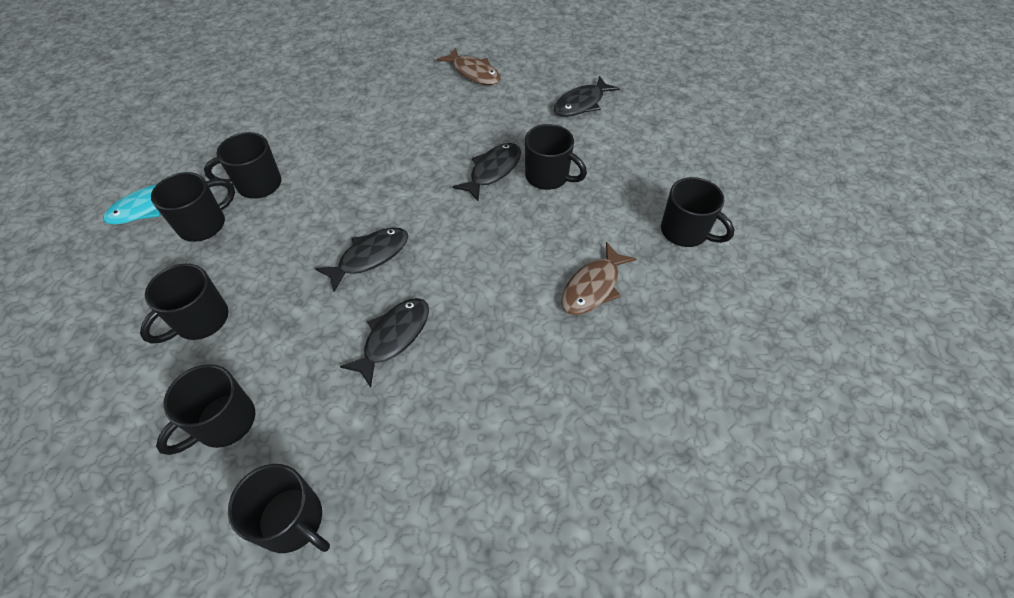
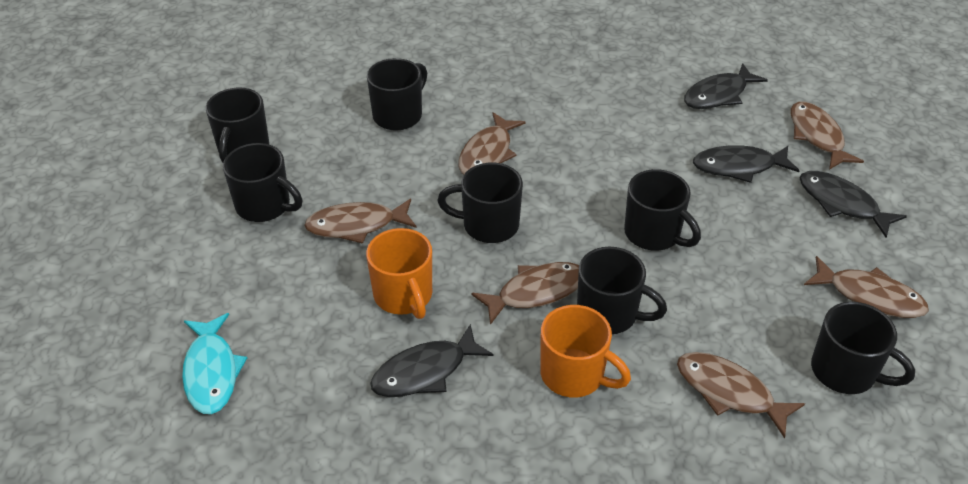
brown fish: [437,48,501,85] [561,242,636,315] = 2 -> [304,199,416,244] [458,112,526,174] [472,262,579,325] [677,352,805,438] [791,101,864,170] [804,256,929,318] = 6
orange mug: none = 0 -> [366,228,432,319] [540,305,631,397] = 2

